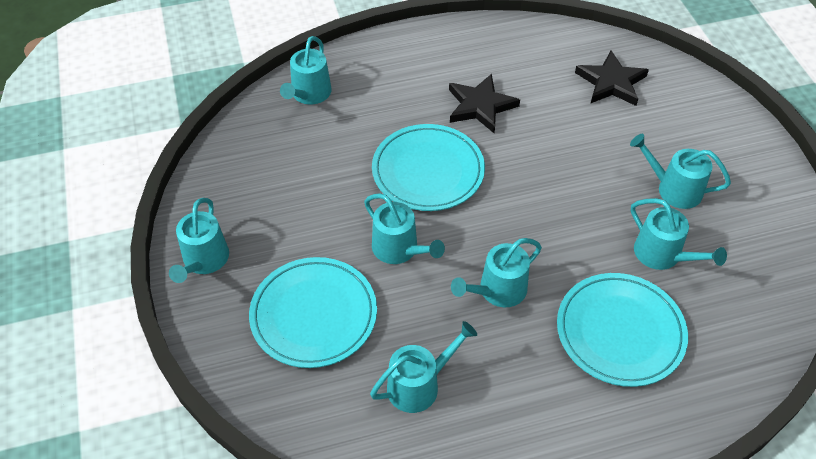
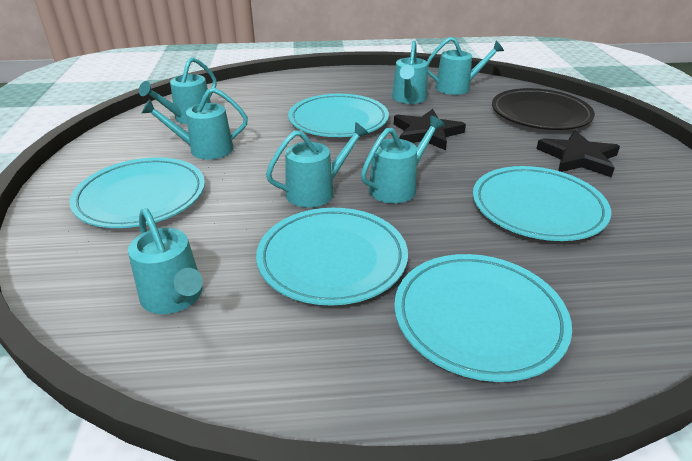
black plate: none = 0 -> [492,88,595,130] = 1
turquoise plate: [249,257,377,368] [372,124,485,211] [557,273,688,387] = 3 -> [69,157,205,228] [256,208,408,306] [288,94,389,137] [394,254,572,382] [473,166,611,241] = 5

